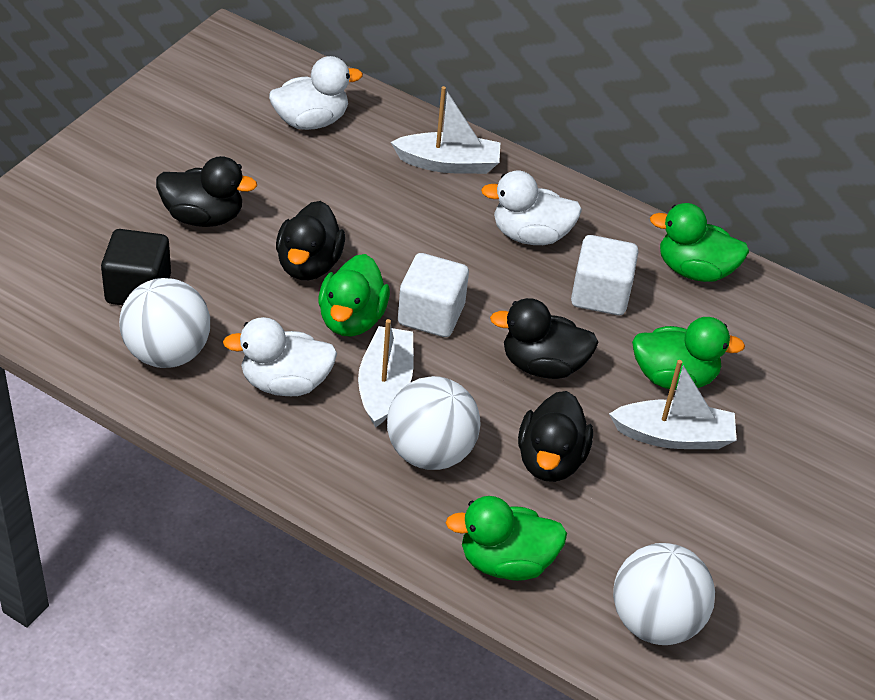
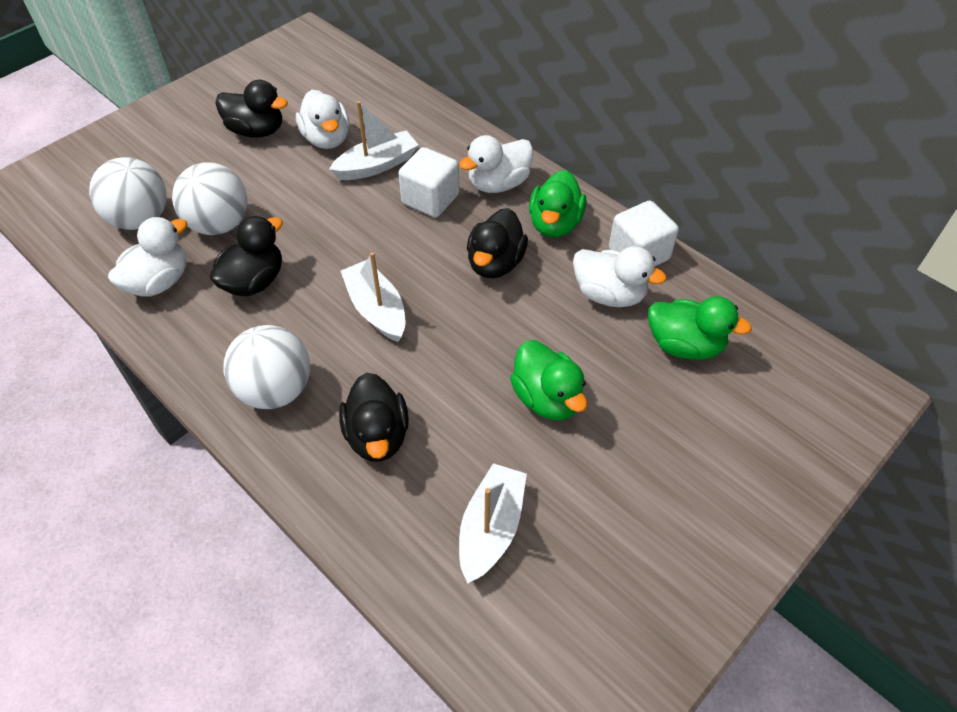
black cube: [101,229,171,305] = 1 -> none = 0
green duck: [318,254,390,337] [446,496,567,581] [632,317,745,390] [650,203,749,282] = 4 -> [510,340,587,420] [529,170,587,237] [648,296,752,360] = 3
white duck: [223,317,337,396] [269,56,363,130] [481,171,582,245] = 3 -> [108,217,187,296] [296,90,349,149] [459,135,533,193] [573,246,667,307] = 4

